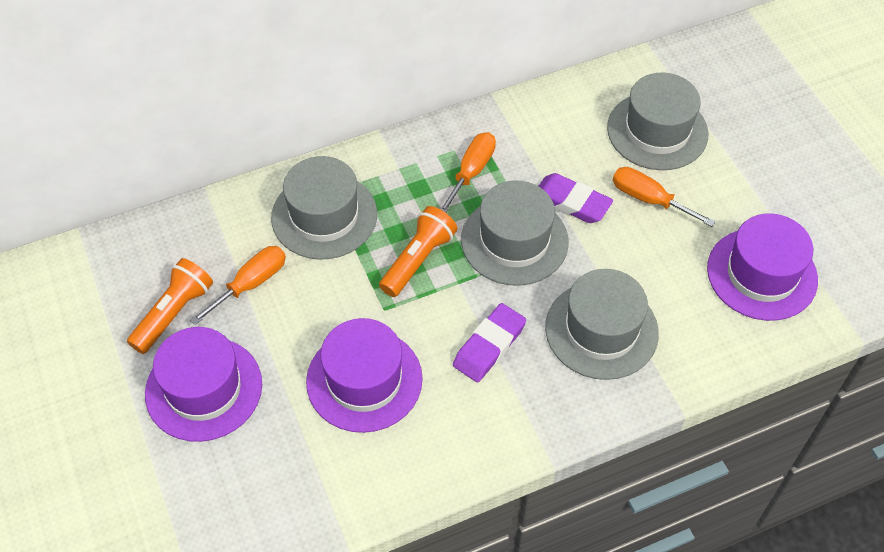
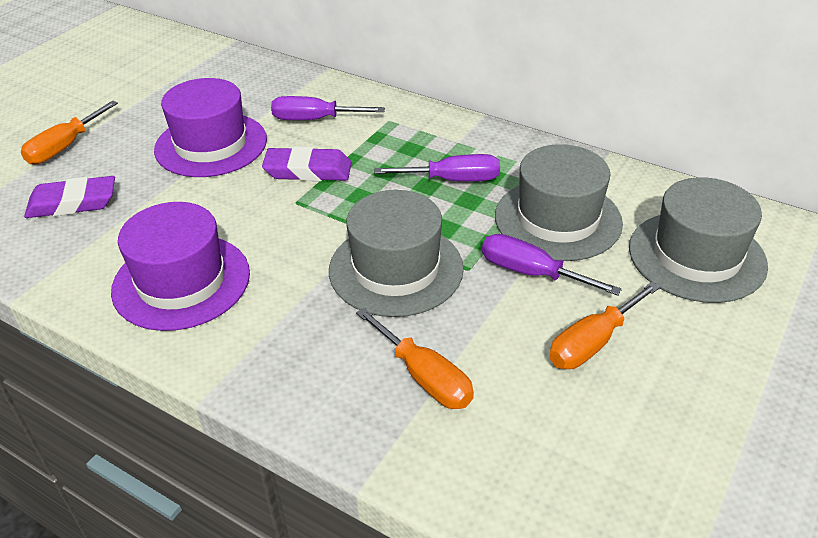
grey hat: [271,156,377,260] [461,181,569,286] [545,269,659,380] [607,73,708,170] = 4 -> [329,190,464,317] [495,144,623,261] [629,177,768,303] = 3
orange flashlight: [127,258,213,354] [379,206,457,297] = 2 -> none = 0
purple hat: [145,327,262,442] [306,318,423,433] [707,214,818,321] = 3 -> [111,202,250,331] [154,78,267,177] = 2
purple screwdriver: none = 0 -> [271,96,385,120] [374,154,500,181] [482,234,622,296] = 3

